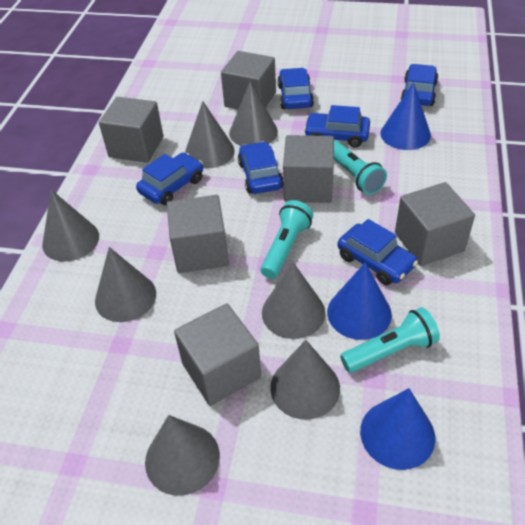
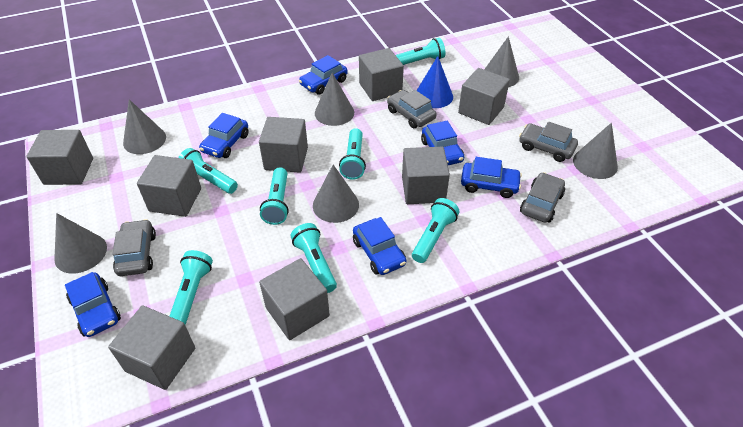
blue cone: [327,262,392,340] [360,388,435,470] [380,82,431,150] = 3 -> [416,56,453,108] = 1
grey car: none = 0 -> [112,219,156,276] [387,90,437,128] [519,122,578,162] [520,172,565,223] = 4
grey cone: [42,190,99,262] [95,247,156,322] [145,415,220,496] [185,101,235,168] [229,81,278,146] [262,262,325,339] [270,340,340,420] = 7 -> [54,213,107,273] [123,99,166,154] [313,165,359,223] [315,73,354,126] [484,36,519,87] [573,123,618,179] = 6
grey cube: [99,97,163,163] [167,195,229,273] [174,303,261,406] [221,51,276,110] [283,135,334,203] [395,182,475,266] = 6 -> [26,130,93,185] [108,305,195,390] [137,155,201,217] [259,117,308,173] [259,258,330,340] [359,48,404,101] [402,147,450,204] [458,68,510,125] = 8
turquoise flashlight: [260,200,313,279] [334,140,387,195] [340,307,440,373] = 3 -> [170,250,213,325] [178,148,238,194] [260,167,289,225] [291,223,337,293] [339,128,366,180] [396,38,445,65] [412,198,459,263] = 7

